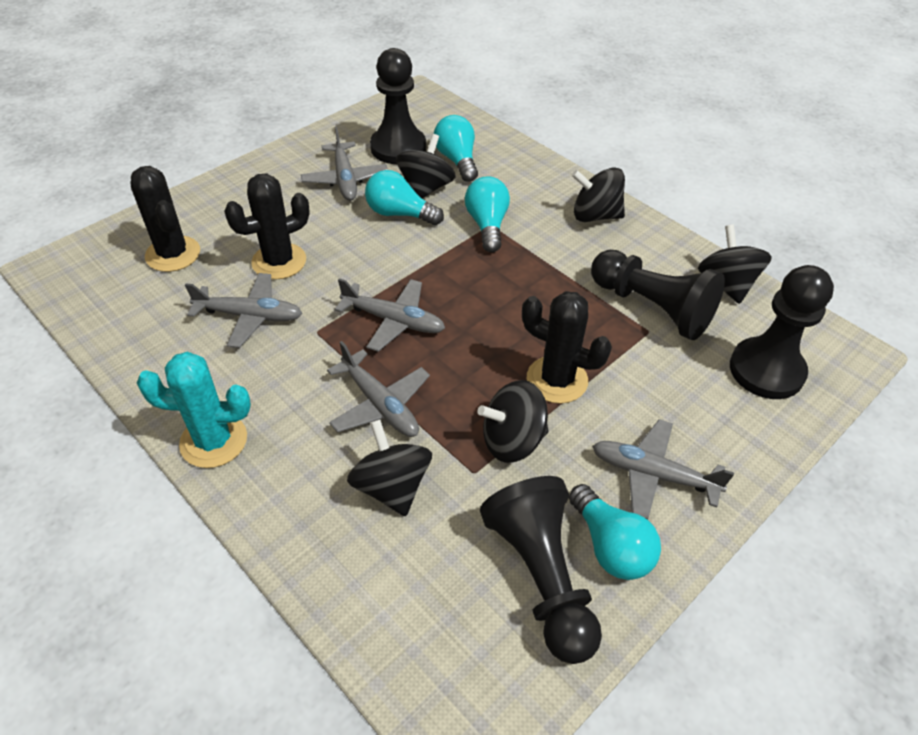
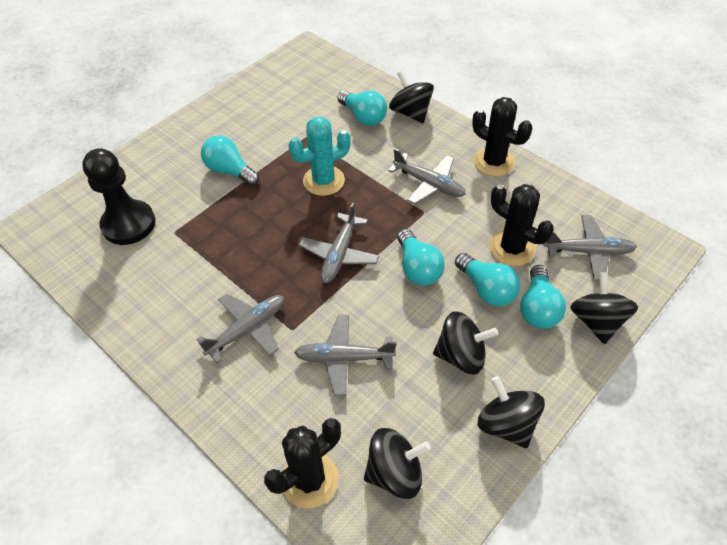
black pawn: [370,48,426,164] [480,476,602,664] [591,250,725,340] [730,265,834,399] = 4 -> [82,148,156,245] = 1
turquoise light bulb: [365,170,444,225] [434,115,478,182] [465,176,510,252] [569,484,661,580] = 4 -> [201,135,259,186] [337,90,387,126] [397,229,445,285] [455,253,520,306] [520,265,566,329] = 5

